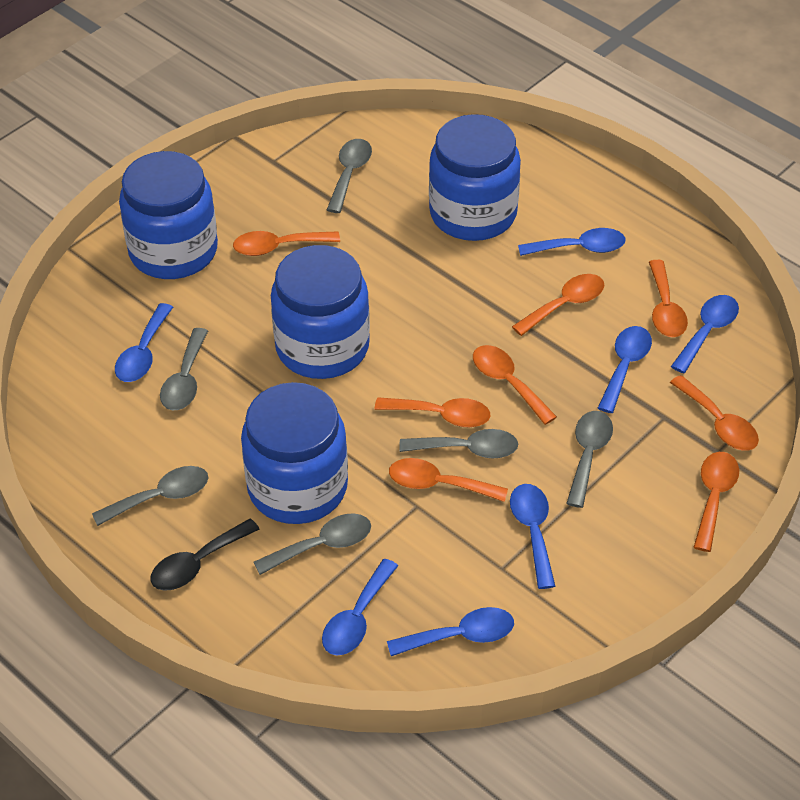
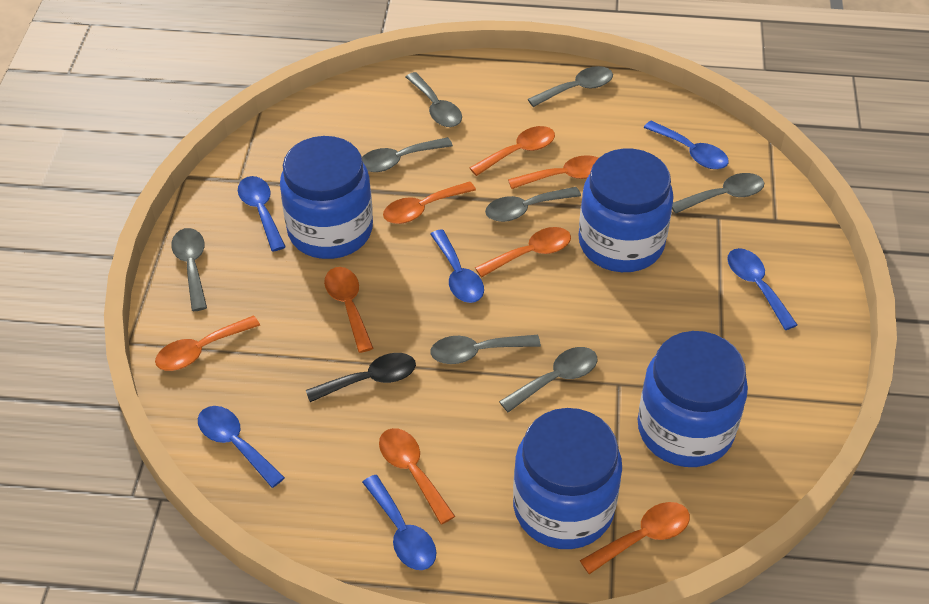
blue spoon: [115,303,173,382] [322,559,398,655] [387,607,514,656] [510,484,555,589] [518,228,625,256] [598,326,652,413] [671,295,739,373] = 7 -> [198,406,285,488] [238,176,286,252] [362,475,437,570] [430,229,484,303] [644,121,729,169] [727,248,797,330] = 6
grey spoon: [92,466,208,526] [160,328,208,410] [254,513,371,575] [327,139,372,213] [399,429,518,458] [566,411,613,508] = 6 -> [171,228,207,311] [362,137,453,172] [406,72,462,127] [430,335,541,364] [485,187,581,222] [499,347,597,412] [528,66,613,107] [672,173,764,214] = 8

